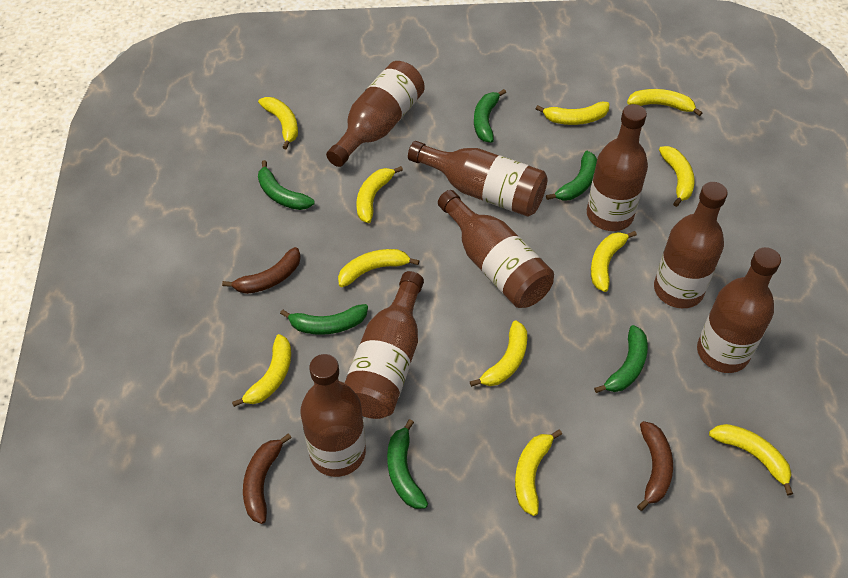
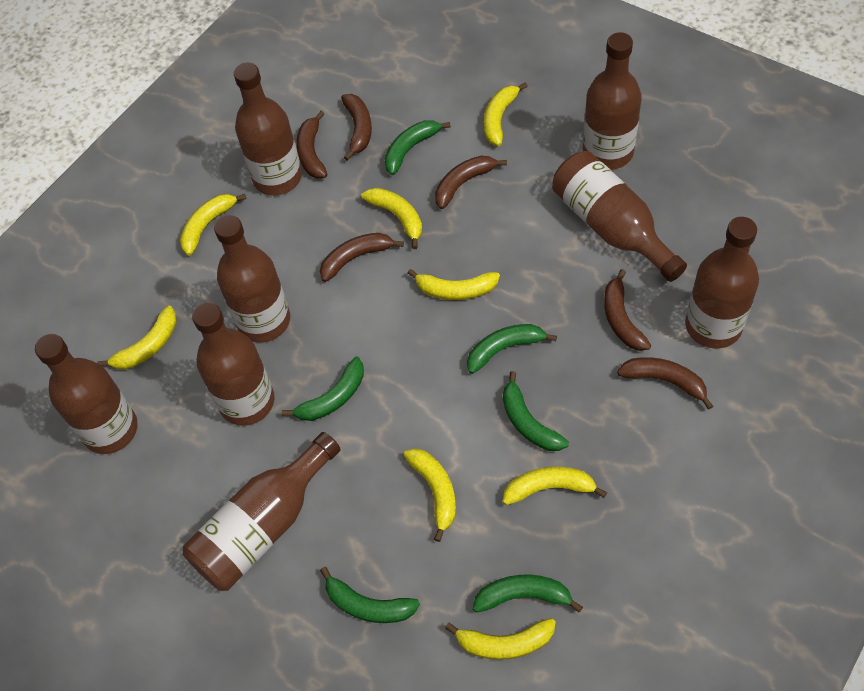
brown banana: [222,247,301,294] [243,433,291,524] [637,421,673,511] = 3 -> [296,111,327,178] [320,233,404,282] [341,94,372,161] [435,156,507,209] [604,269,651,351] [617,357,713,410] = 6
yellow banana: [232,334,291,407] [258,97,298,149] [338,249,419,287] [356,166,403,223] [470,320,527,387] [515,429,562,516] [536,102,609,125] [591,231,637,292] [627,89,702,116] [659,146,695,207] [709,424,793,496] = 11 -> [97,306,177,369] [180,194,247,256] [361,188,422,249] [404,448,456,542] [408,269,500,300] [445,618,556,660] [484,82,528,146] [503,467,607,505] = 8

